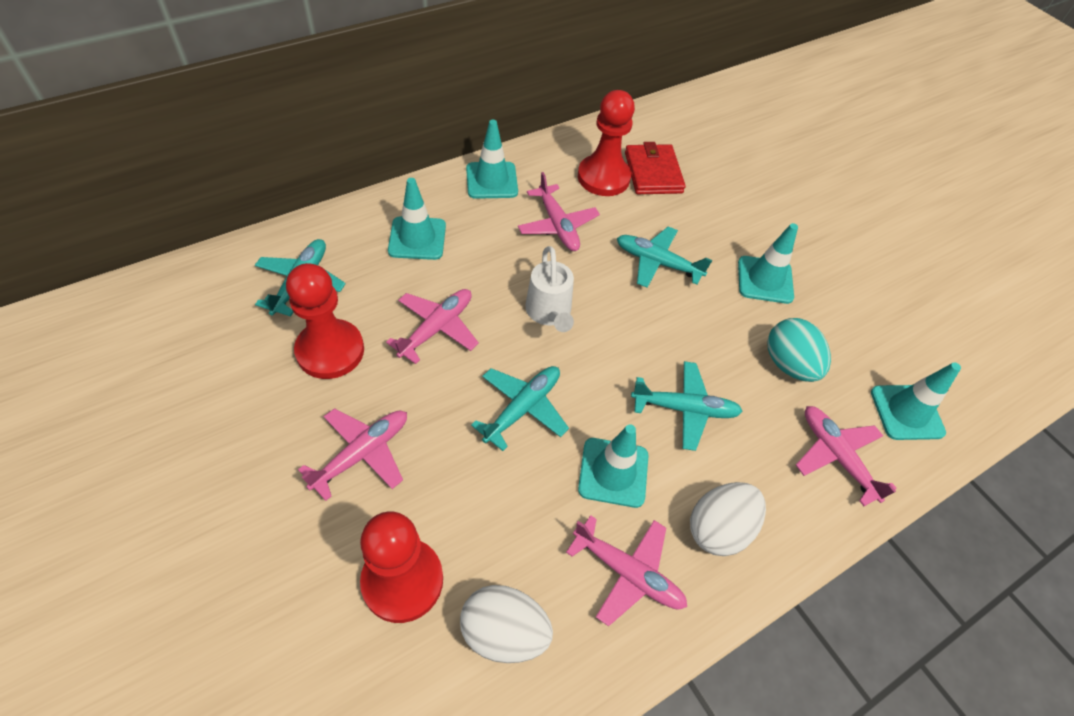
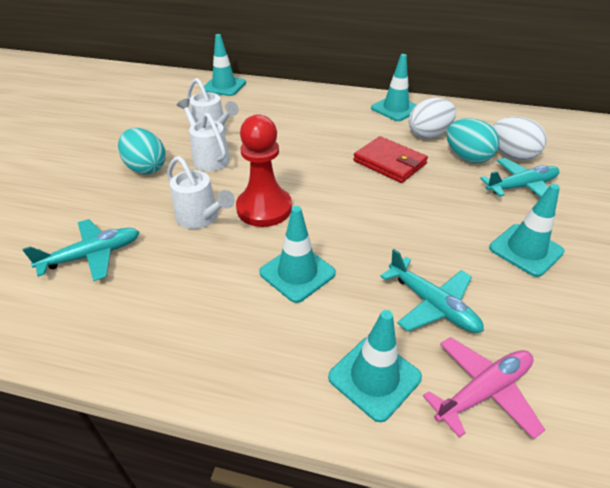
pink plane: [298,408,407,501] [386,289,479,364] [518,172,600,251] [566,515,687,626] [796,406,897,506] = 5 -> [423,337,545,439] = 1
red pawn: [286,263,364,379] [360,511,443,623] [578,90,635,196] = 3 -> [236,114,292,227] = 1
turquoise egg: [767,318,831,382] = 1 -> [118,128,166,174] [446,118,500,163] = 2
turquoise plane: [255,239,346,316] [471,366,569,451] [617,227,712,288] [631,361,743,451] = 4 -> [22,219,139,281] [380,249,484,333] [480,158,560,198] = 3
white watering can: [525,246,574,332] = 1 -> [167,156,235,229] [177,99,230,171] [187,78,239,133] = 3

